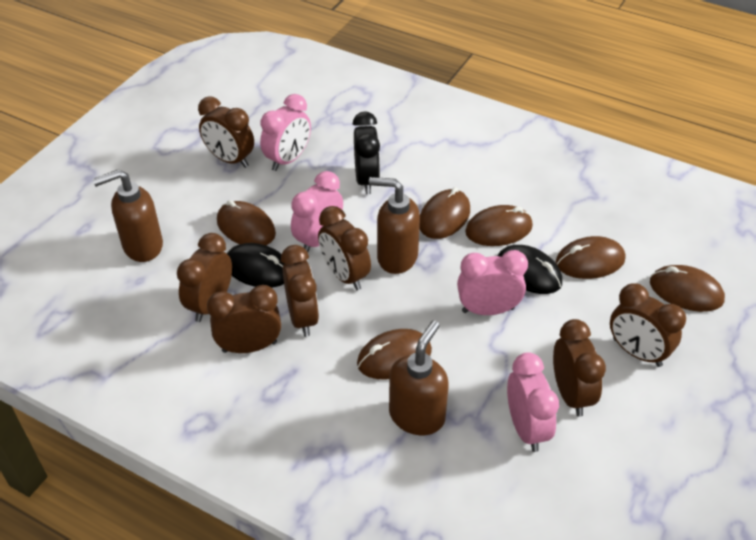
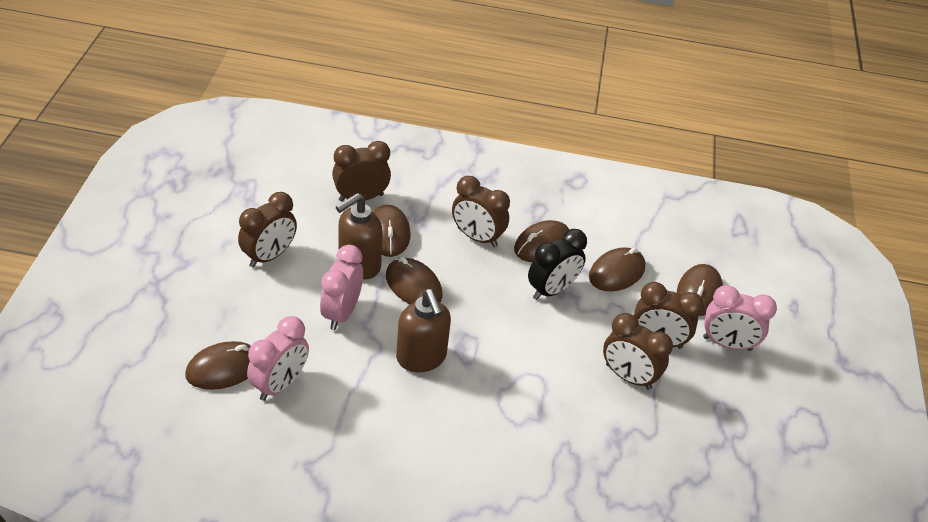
black mouse: [227,243,285,288] [498,245,562,294] = 2 -> none = 0
brown clock: [177,233,232,322] [198,97,254,168] [207,285,281,353] [281,245,319,337] [318,206,371,290] [553,319,606,417] [610,283,686,367] = 7 -> [238,192,297,268] [332,141,391,202] [452,176,510,247] [603,313,673,390] [634,282,704,349] = 5
brown soap dispenser: [93,169,163,262] [369,177,420,274] [389,320,449,435] = 3 -> [336,193,383,279] [396,289,451,372] = 2
pink clock: [260,94,311,171] [291,171,343,252] [457,250,528,315] [507,352,559,452] = 4 -> [247,316,309,401] [320,245,363,330] [703,285,777,351] = 3

